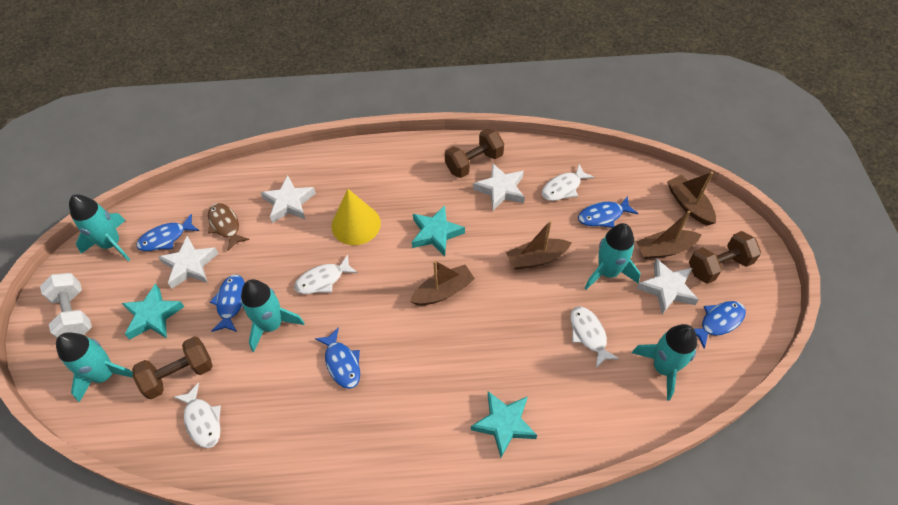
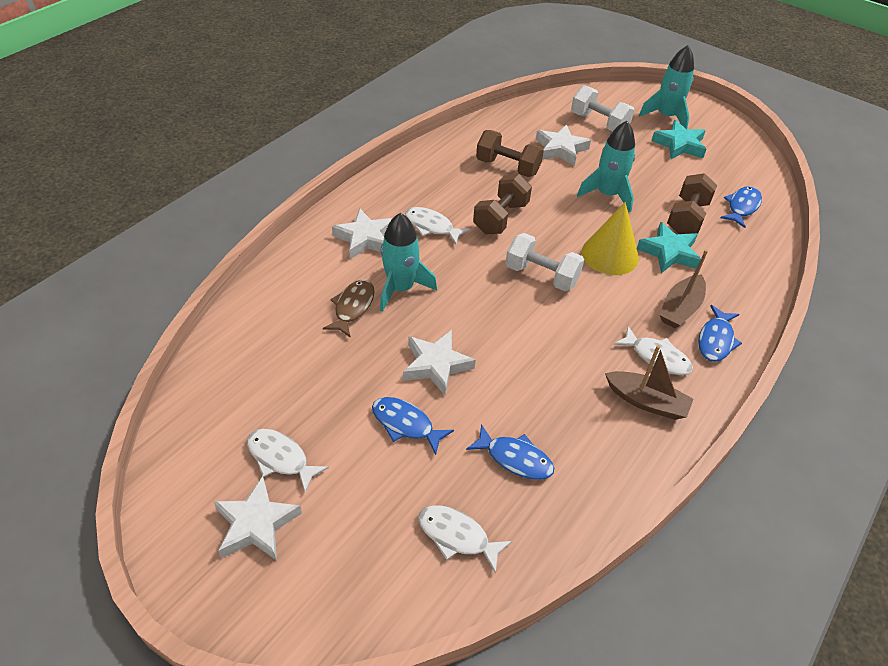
blue fish: [136,214,199,251] [210,274,245,332] [315,327,360,389] [578,196,638,228] [694,301,746,349] = 5 -> [372,397,454,455] [466,424,554,480] [698,305,742,362] [720,186,762,228] = 4
brown boat: [410,260,475,305] [506,220,571,269] [636,211,701,259] [667,172,716,226] = 4 -> [605,345,693,420] [659,249,708,328] = 2
turquoise rocket: [56,332,133,403] [69,195,130,261] [241,279,304,352] [585,223,640,290] [632,324,697,401] = 5 -> [380,213,437,312] [577,121,635,212] [639,45,694,129] = 3
turquoise star: [122,284,185,339] [412,205,465,256] [471,391,537,457] = 3 -> [637,222,701,273] [651,120,707,159] = 2
white dumbbell: [40,273,92,338] = 1 -> [506,233,584,291] [571,85,634,131] = 2

